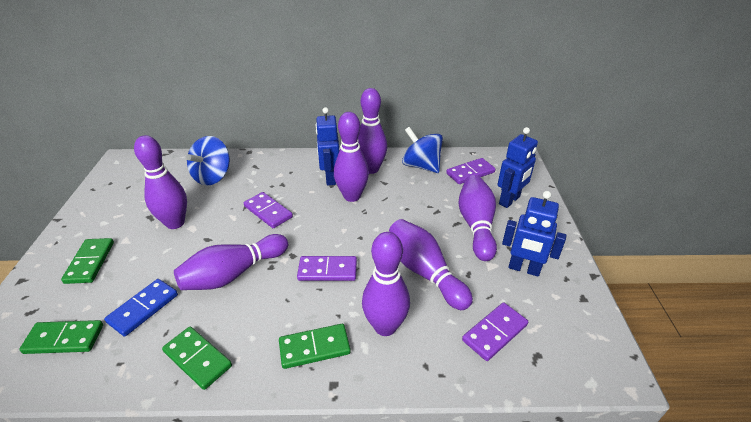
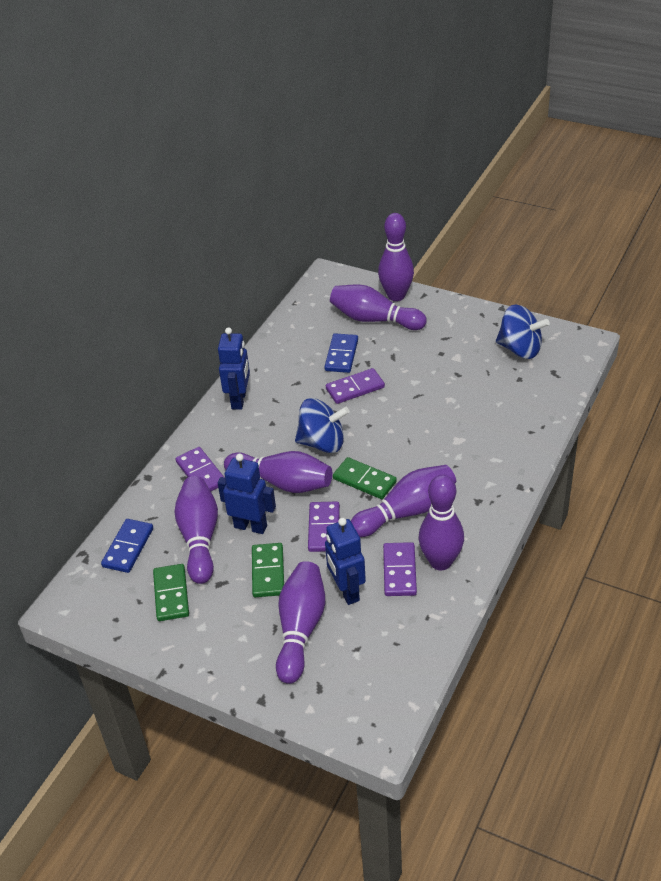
blue domino: [104,279,178,337] = 1 -> [101,519,153,573] [324,333,358,373] = 2
green domino: [19,320,103,354] [61,238,114,284] [162,327,232,390] [279,324,351,369] = 4 -> [153,564,189,621] [252,543,284,597] [333,457,397,499] = 3

